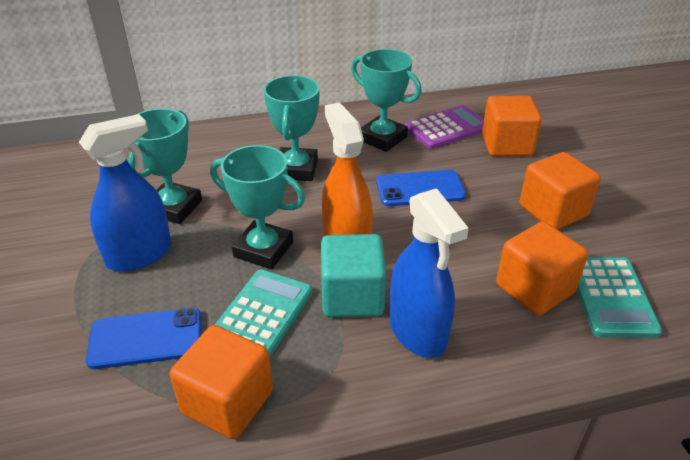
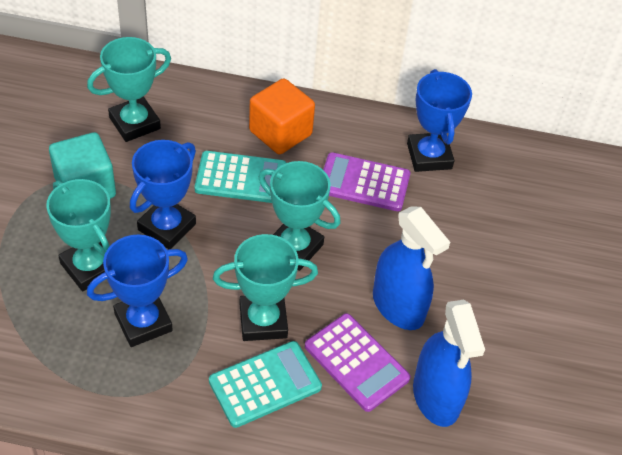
blue phone: [86,308,202,369] [376,170,466,206] = 2 -> none = 0
blue trophy: none = 0 -> [87,234,188,347] [130,140,196,249] [407,69,472,172] = 3
orange cube: [170,325,273,439] [482,95,542,156] [496,222,588,315] [519,152,601,230] = 4 -> [249,78,315,154] = 1
orange spray bottle: [322,102,373,237] = 1 -> none = 0
purple calculator: [405,105,484,149] = 1 -> [305,313,410,412] [323,152,410,211] = 2

